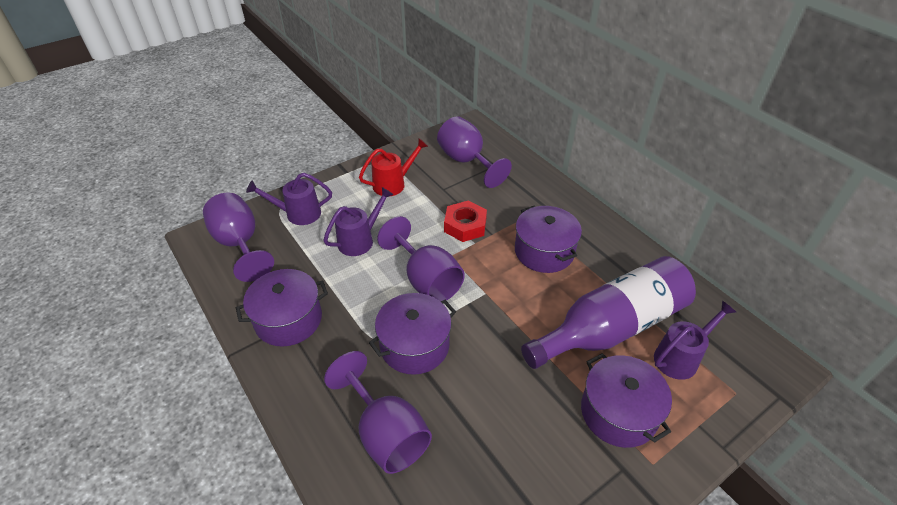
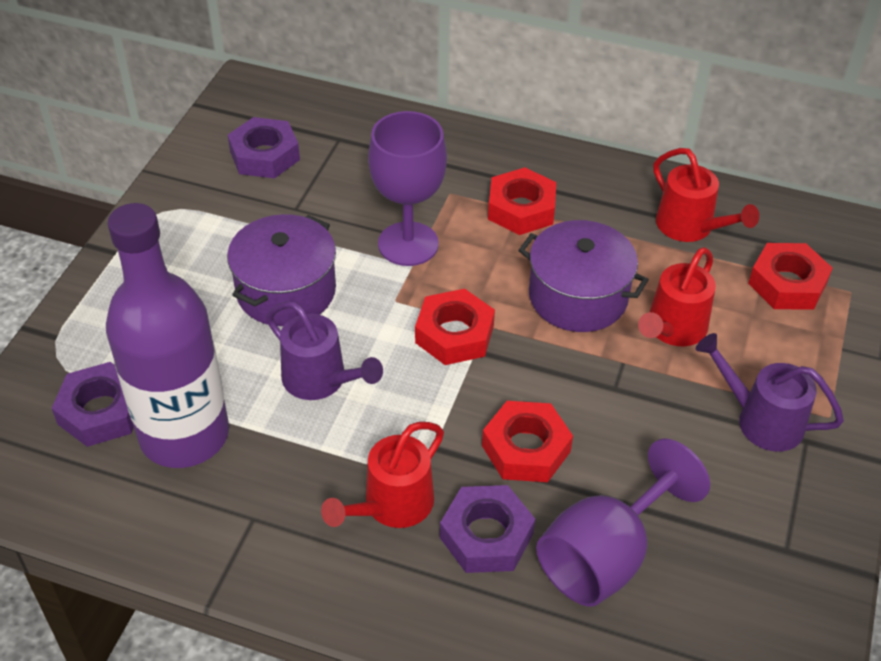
purple goblet: [203,193,274,282] [324,351,432,474] [377,216,465,301] [437,116,512,188] = 4 -> [368,111,447,266] [536,438,710,606] = 2
purple nut: none = 0 -> [52,362,134,447] [228,117,300,178] [440,485,535,573] = 3
purple pot: [236,269,328,347] [369,293,456,375] [515,205,582,273] [581,353,672,448] = 4 -> [227,214,336,326] [519,220,649,332] = 2
purple watering can: [246,173,332,225] [323,187,394,256] [654,301,736,380] = 3 -> [266,301,383,400] [696,333,844,452] = 2
red nut: [444,200,487,242] = 1 -> [415,289,495,365] [482,401,573,482] [488,167,556,235] [748,243,833,310] = 4
red watering can: [359,138,428,197] = 1 -> [321,422,444,528] [638,247,716,346] [653,148,759,242] = 3

